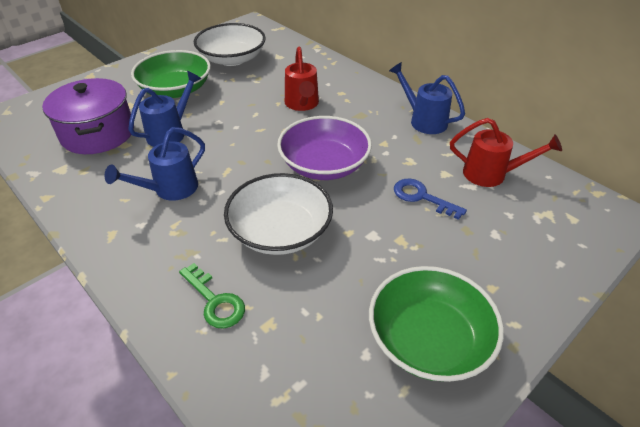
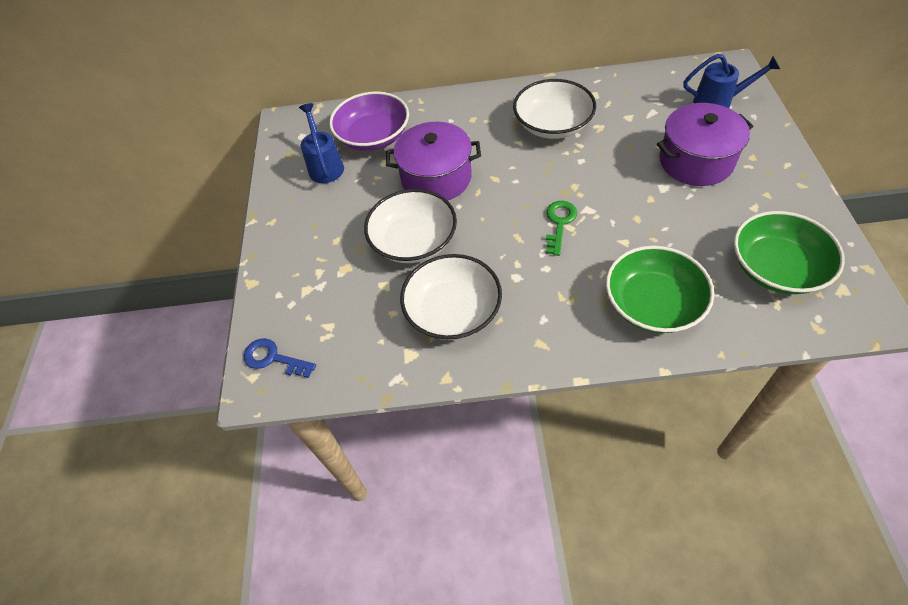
blue watering can: [105,127,205,201] [128,71,201,147] [389,62,465,134] = 3 -> [299,103,344,183] [683,54,780,108] = 2
purple pot: [42,78,134,154] = 1 -> [386,122,481,201] [657,103,754,186] = 2
red watering can: [285,46,319,111] [450,118,562,187] = 2 -> none = 0
white bowl: [194,23,266,66] [224,173,333,255] = 2 -> [364,189,457,263] [400,254,502,340] [513,79,596,139] = 3

